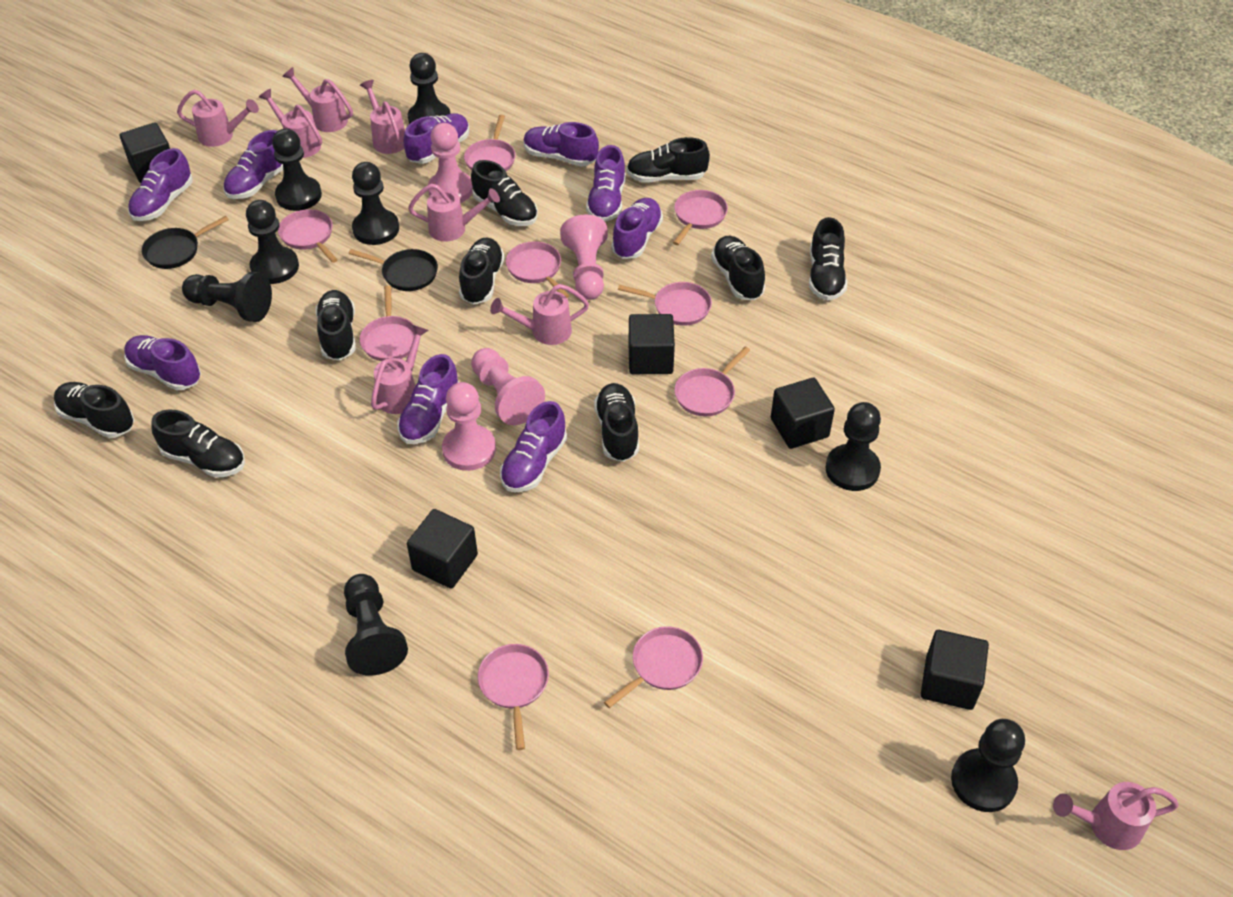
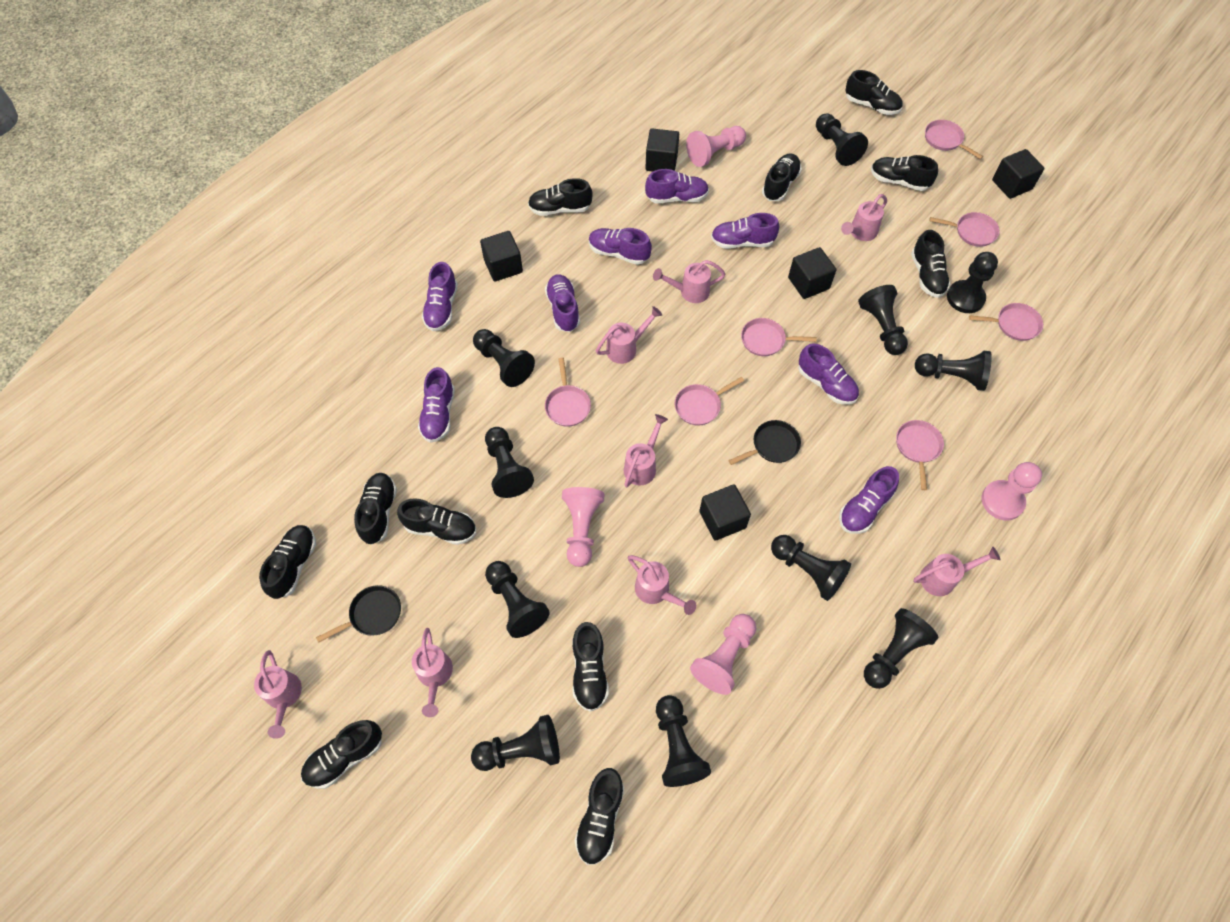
black pawn: [182,272,272,322] [246,200,299,284] [272,129,322,211] [344,574,408,676] [352,162,399,245] [408,53,450,124] [826,402,881,491] [951,719,1025,812] = 8 -> [471,715,560,771] [473,329,535,387] [485,427,534,498] [485,561,550,638] [656,695,711,787] [771,535,851,601] [816,113,868,166] [858,285,908,355] [864,608,938,689] [915,351,992,391] [947,252,998,313] = 11
black shoe: [54,382,134,438] [151,410,245,478] [316,290,356,361] [459,238,505,305] [471,160,538,226] [594,383,639,462] [627,137,710,183] [711,236,765,300] [809,217,847,300] = 9 -> [259,525,316,599] [301,720,382,789] [354,473,397,545] [397,498,476,545] [528,178,593,216] [573,622,609,712] [574,768,624,865] [762,153,802,201] [845,70,903,115] [871,155,938,191] [911,230,950,298] = 11
pink pan: [278,209,338,263] [359,286,415,361] [464,115,516,171] [478,644,549,750] [506,241,569,298] [604,626,703,708] [618,282,712,326] [673,190,728,245] [674,347,750,417] = 9 -> [545,358,591,427] [675,377,744,426] [741,318,817,356] [896,420,944,490] [925,120,983,159] [929,212,1000,247] [969,303,1043,341] = 7
purple shoe: [124,335,201,390] [128,148,193,221] [224,130,283,199] [397,354,459,444] [403,114,469,164] [500,401,567,492] [523,122,599,166] [586,145,626,222] [611,198,663,259] = 9 -> [418,367,455,443] [422,262,458,331] [545,274,580,332] [589,228,652,265] [645,169,709,203] [711,213,779,249] [798,343,859,405] [839,466,899,534] = 8

